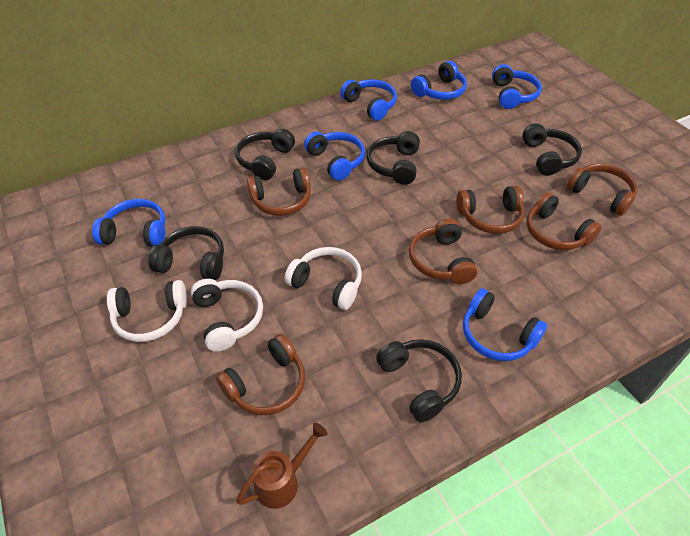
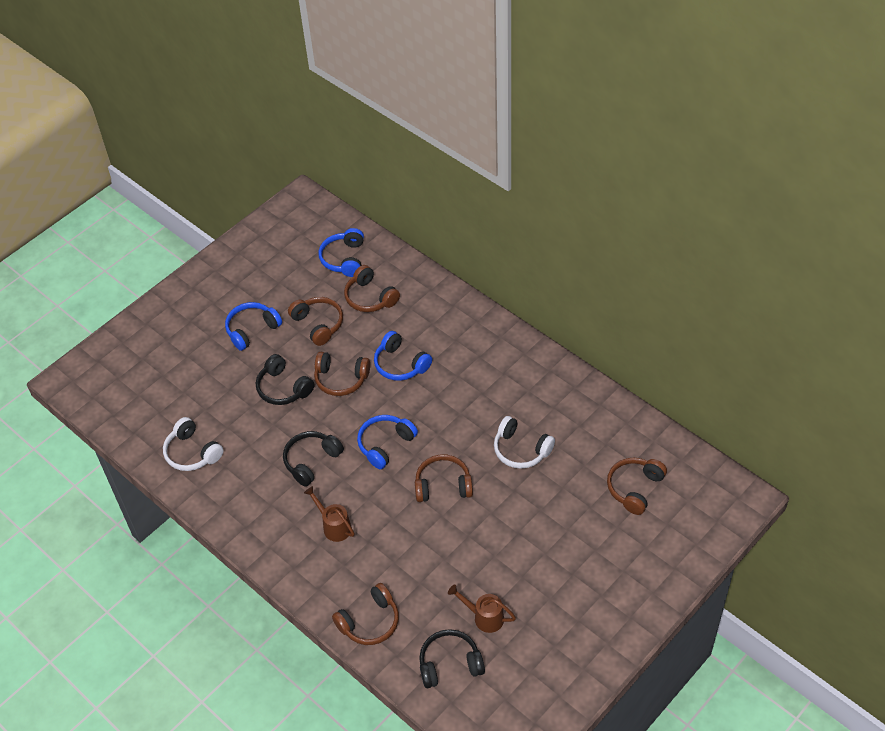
black headphones: [148,226,224,280] [235,129,295,180] [367,131,420,185] [376,339,462,423] [522,123,582,176] = 5 -> [256,354,315,405] [283,431,344,487] [419,629,485,688] = 3
blue headphones: [92,199,166,247] [304,132,365,181] [340,79,397,121] [411,61,467,100] [463,288,547,361] [492,64,542,109] = 6 -> [225,302,282,351] [318,228,364,277] [357,415,418,469] [374,331,432,381] = 4
brown watering can: [236,423,328,509] = 1 -> [304,486,355,542] [448,585,516,633] = 2
white headphones: [107,280,187,342] [191,279,263,352] [285,247,362,310] = 3 -> [163,417,223,471] [494,416,555,469] = 2

